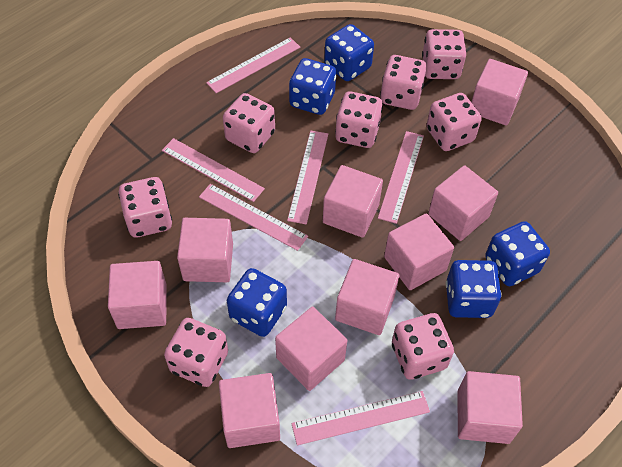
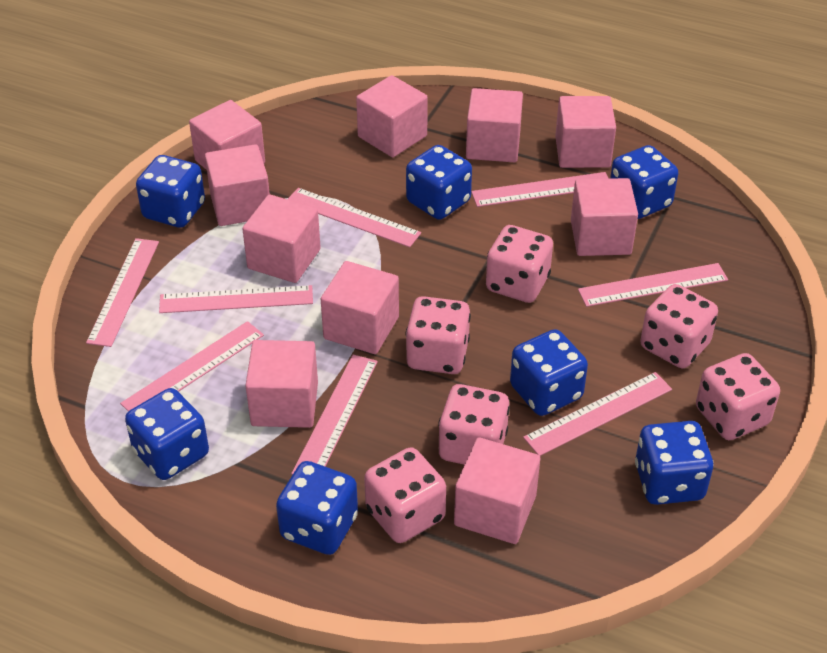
blue dice: [227,268,287,337] [289,58,336,115] [324,24,374,81] [446,260,502,318] [485,221,550,286] = 5 -> [125,388,209,480] [136,155,205,228] [276,461,358,555] [406,145,472,220] [510,329,588,416] [610,145,678,219] [635,421,714,505] = 7
pink dice: [118,177,172,238] [164,318,228,387] [223,93,275,153] [335,91,383,148] [380,55,427,110] [392,313,454,380] [422,29,466,79] [427,93,482,151] = 8 -> [364,447,446,543] [405,296,471,374] [438,384,510,465] [486,225,553,303] [640,284,718,368] [696,353,780,440] = 6
pink ruler: [162,138,265,202] [199,184,308,251] [206,37,300,93] [287,131,328,224] [291,391,430,445] [378,131,424,224] = 6 -> [86,238,159,347] [120,321,264,412] [159,285,313,313] [287,188,421,247] [291,355,378,475] [471,172,609,207] [523,372,672,456] [578,263,728,307] = 8

